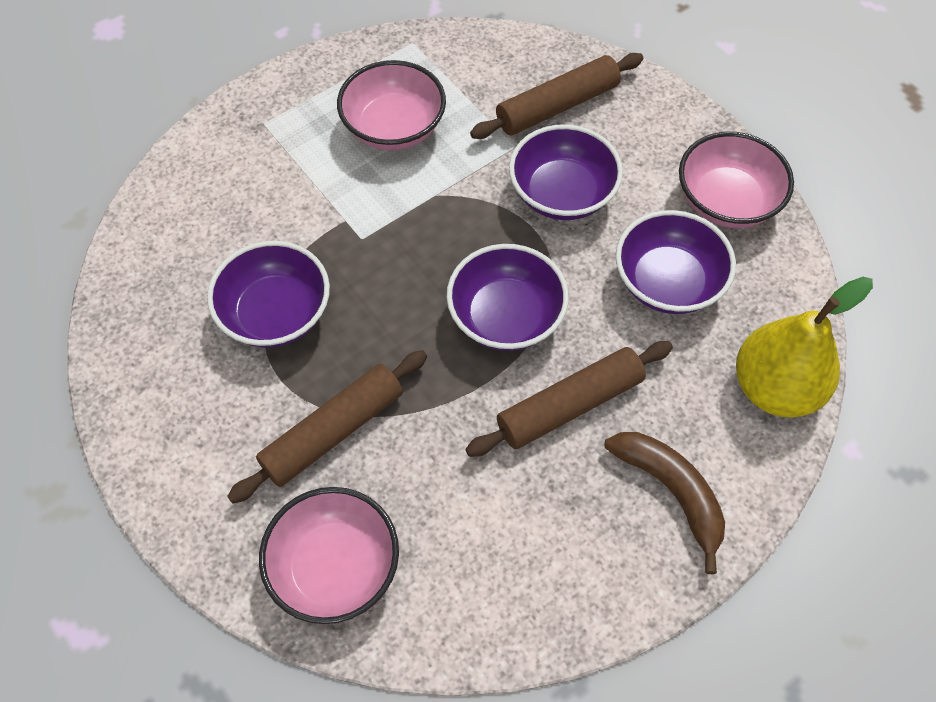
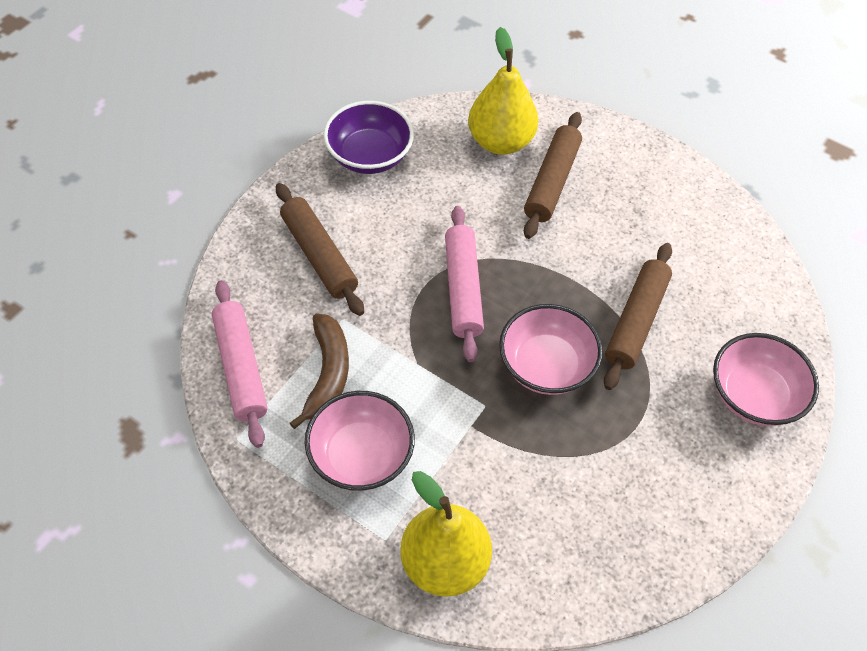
pink rolling pin: none = 0 -> [212,280,268,448] [445,206,484,362] = 2
purple bowl: [207,241,330,348] [446,244,569,351] [509,124,623,220] [615,210,736,314] = 4 -> [323,101,414,174] = 1
yellow pear: [736,277,873,418] = 1 -> [400,471,492,597] [468,27,538,155] = 2

